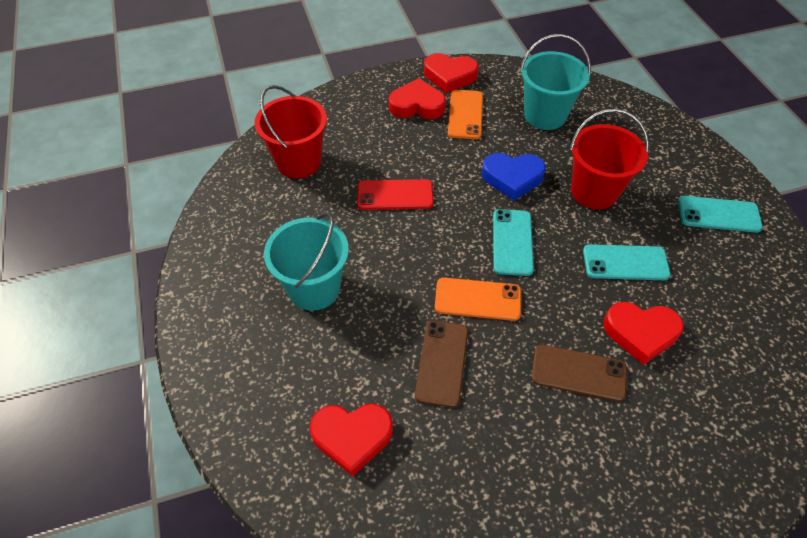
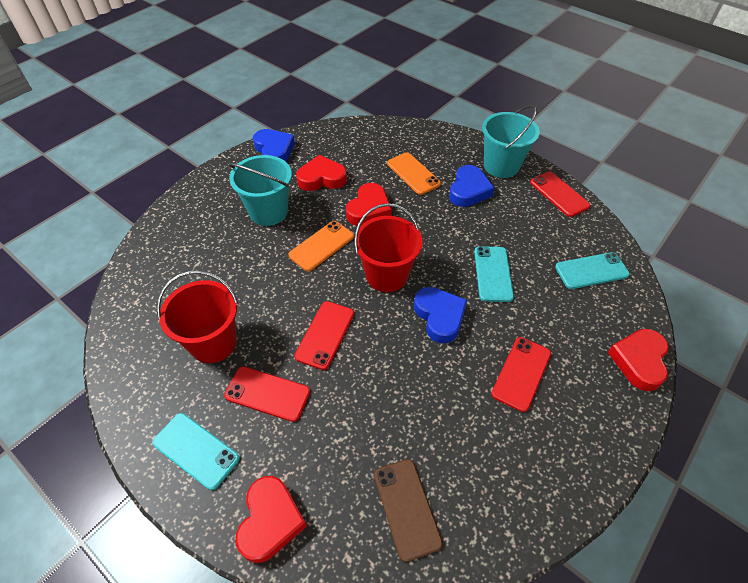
blue heart: [482,153,546,200] = 1 -> [253,129,295,161] [414,287,467,343] [449,165,495,207] = 3
brown phone: [415,320,468,408] [531,344,627,402] = 2 -> [374,459,443,562] = 1
red phone: [357,179,434,210] = 1 -> [224,366,310,422] [294,301,354,370] [491,337,551,412] [530,171,590,217] = 4

